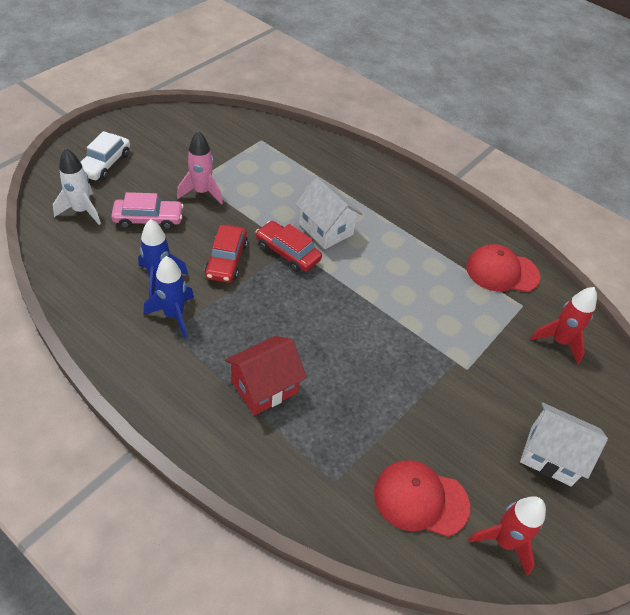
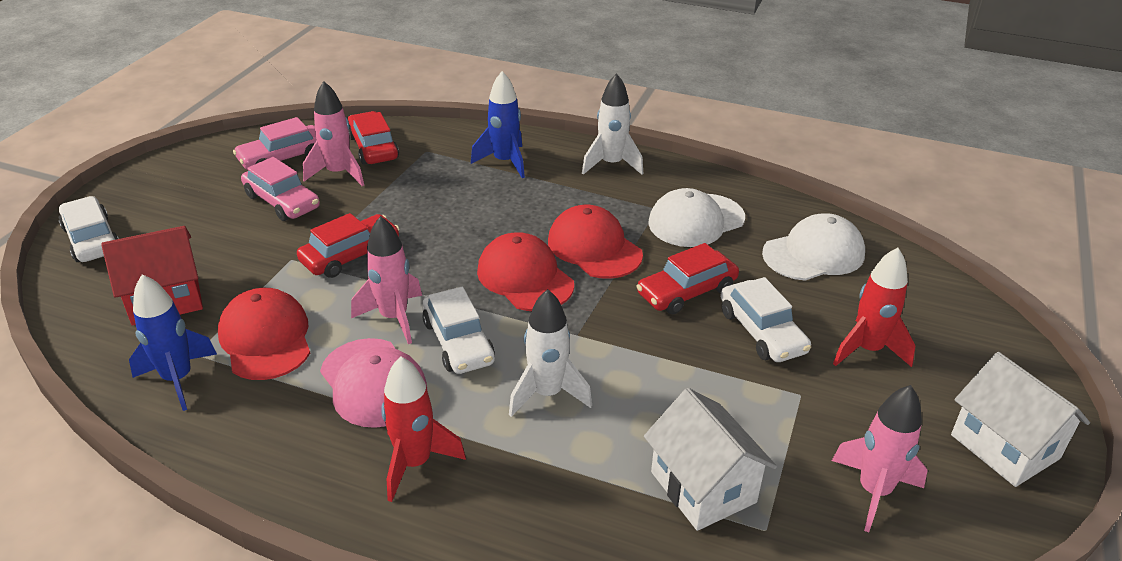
pink cap: none = 0 -> [320,338,428,428] = 1
pink car: [111,192,184,230] = 1 -> [233,117,317,170] [241,157,320,221] = 2
pink rocket: [177,131,223,205] = 1 -> [303,81,364,186] [351,216,422,344] [832,385,928,532] = 3
red cap: [374,460,470,537] [466,244,540,292] = 2 -> [218,288,310,380] [477,232,574,311] [548,204,643,279] = 3
red car: [205,225,248,283] [256,221,322,272] = 2 -> [297,213,399,278] [348,111,399,165] [636,243,739,314] = 3
white cap: none = 0 -> [648,188,745,247] [762,213,865,281] = 2
white car: [80,131,130,180] = 1 -> [58,196,119,262] [422,287,495,374] [720,277,811,362] = 3
white rocket: [53,148,101,225] = 1 -> [509,289,592,417] [582,73,643,175] = 2

